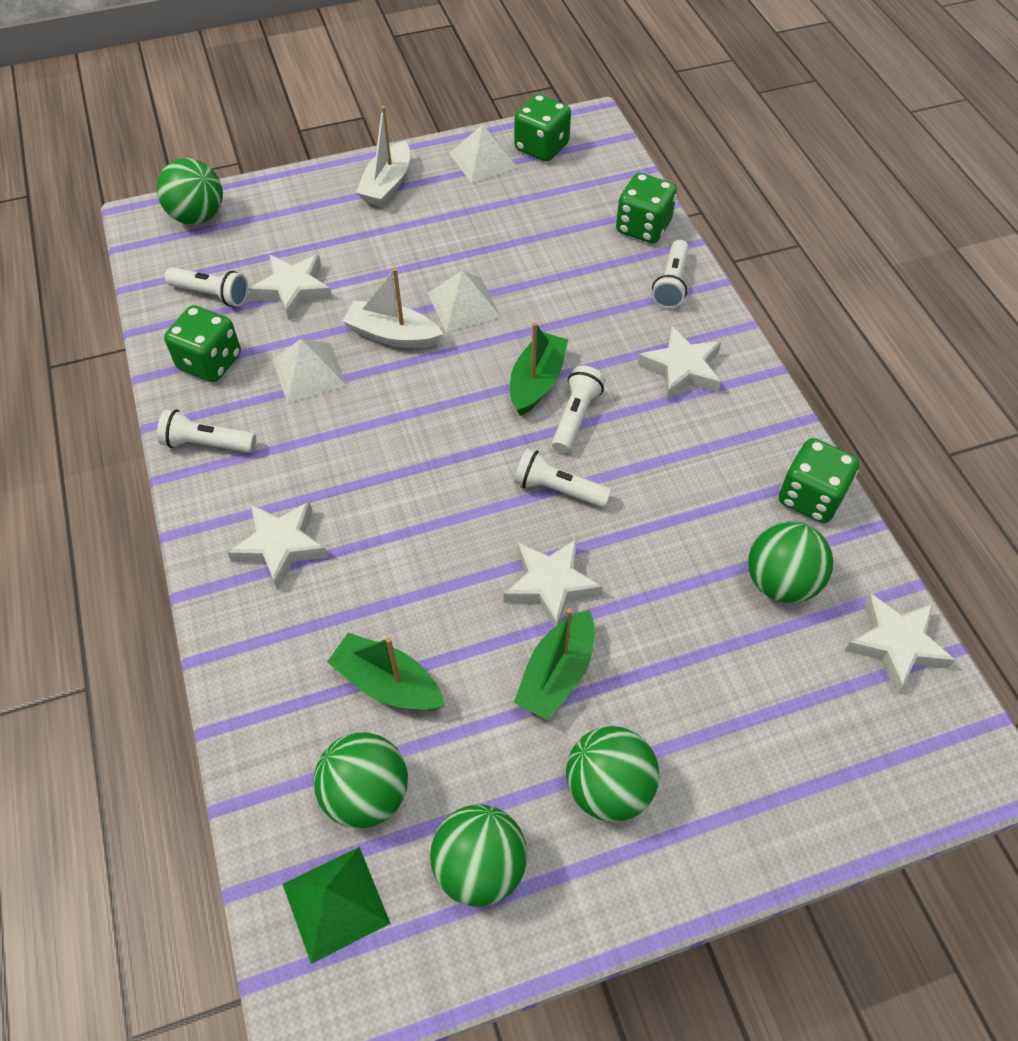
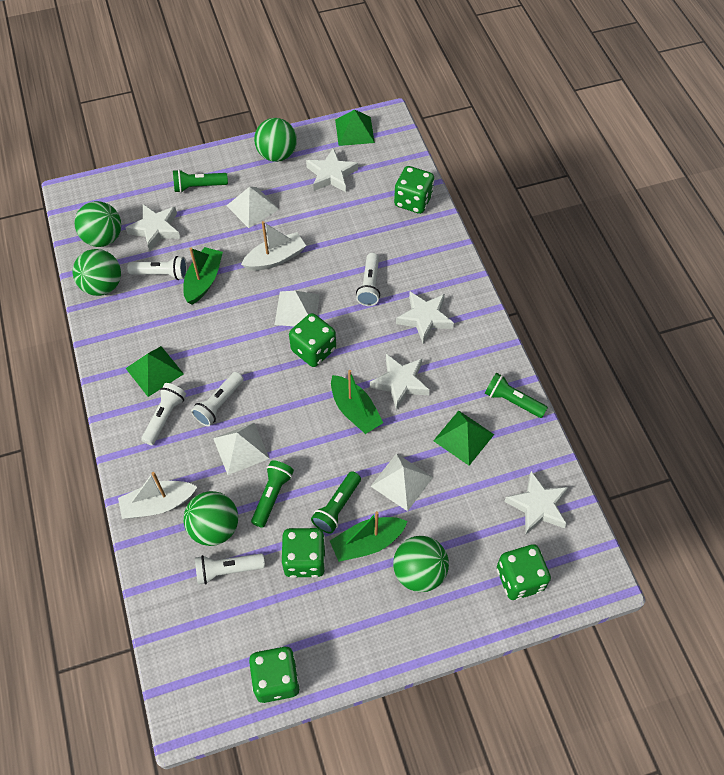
green dice: [164,305,241,382] [514,94,571,162] [616,173,677,243] [779,438,859,523] = 4 -> [249,646,300,703] [282,528,326,578] [289,313,336,367] [394,166,434,214] [497,544,551,600] = 5
green flashlight: none = 0 -> [173,170,228,193] [251,460,294,528] [311,471,361,534] [485,373,548,418] = 4
green pyramid: [283,847,391,964] = 1 -> [126,346,184,397] [335,109,375,146] [433,411,494,465] = 3
white pyramid: [272,339,347,403] [428,270,501,333] [449,124,518,183] = 3 -> [213,423,270,475] [226,187,279,228] [275,291,320,327] [371,453,433,511] = 4

